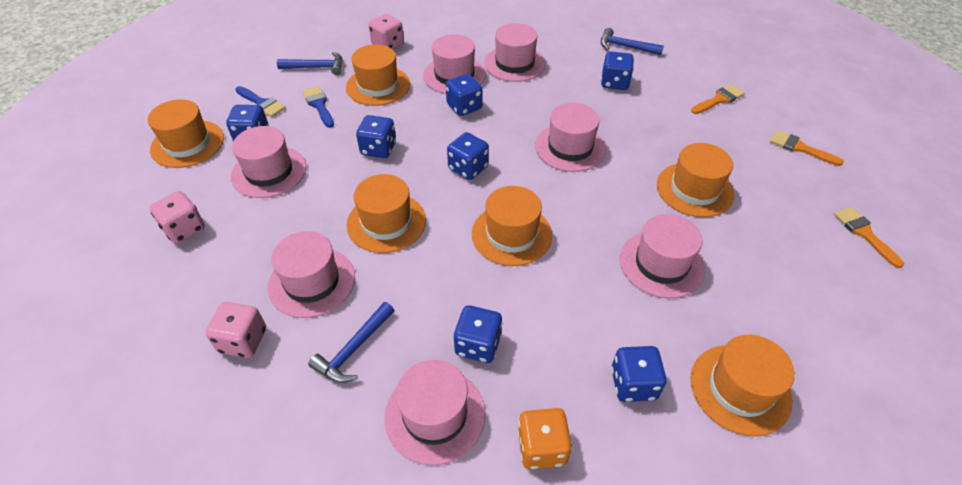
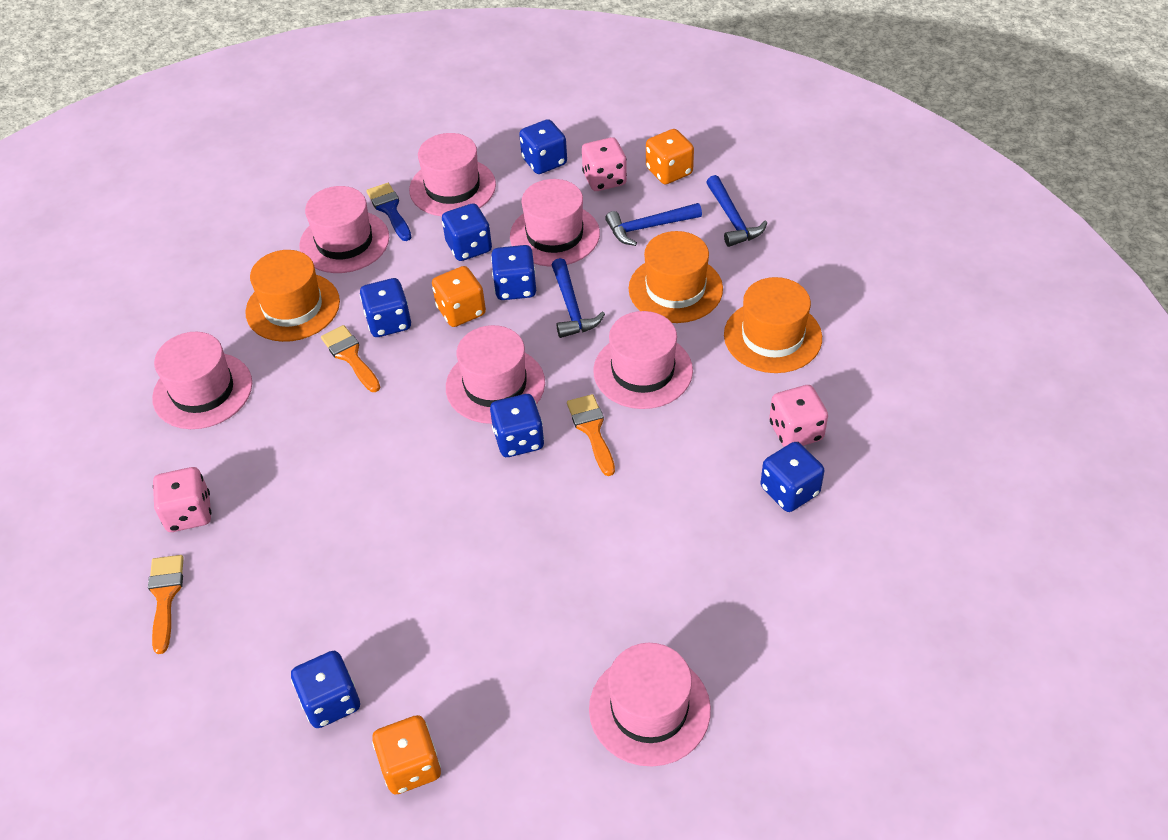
blue brush: [235,86,286,117] [303,86,334,128] = 2 -> [366,183,412,241] = 1
orange dice: [518,408,572,469] = 1 -> [372,715,441,794] [432,266,486,327] [646,129,694,184] = 3
orange hat: [148,99,224,168] [346,44,410,106] [347,174,426,253] [472,186,552,266] [657,143,734,217] [691,335,795,436] = 6 -> [245,250,340,342] [629,231,723,323] [724,277,822,373] = 3

